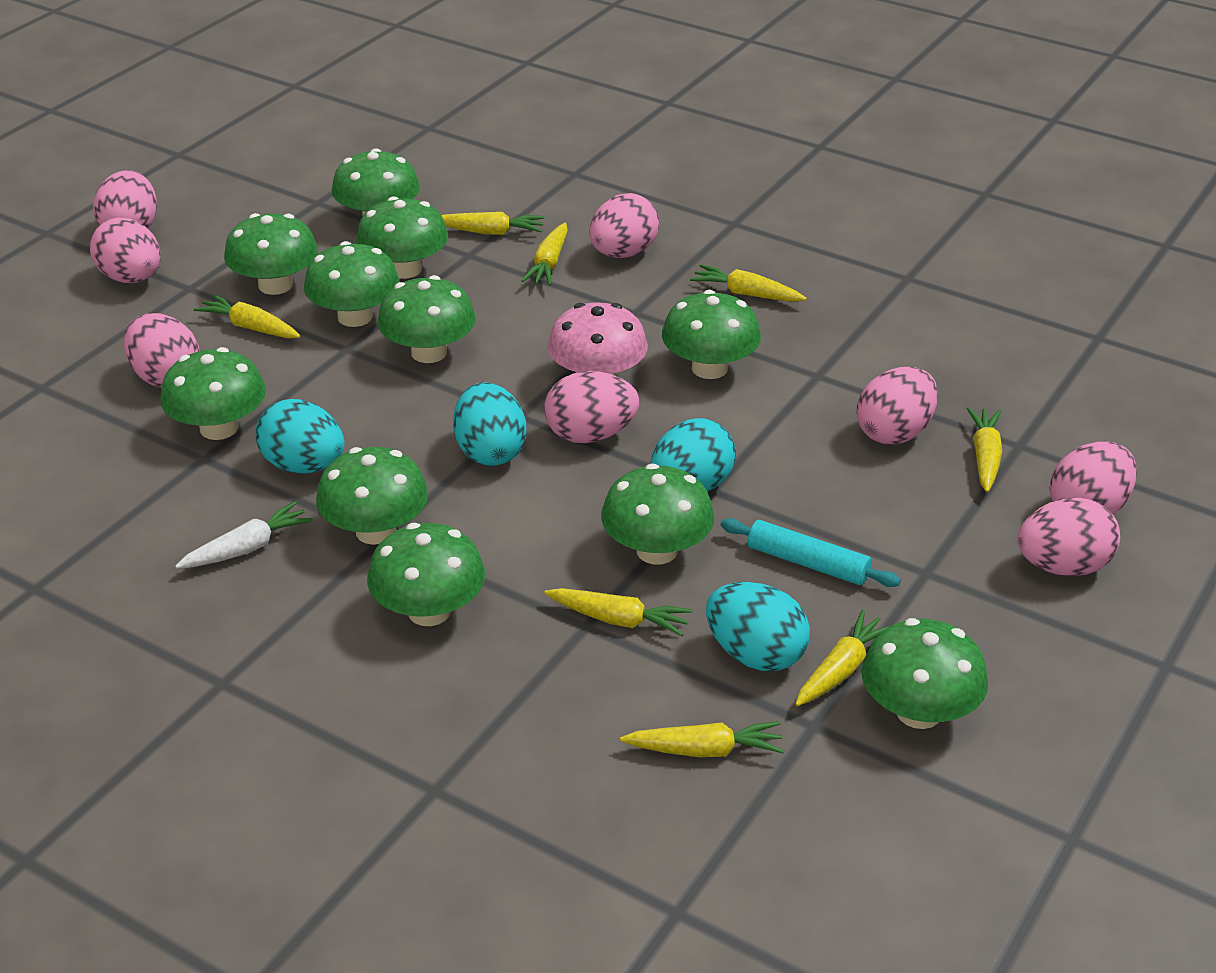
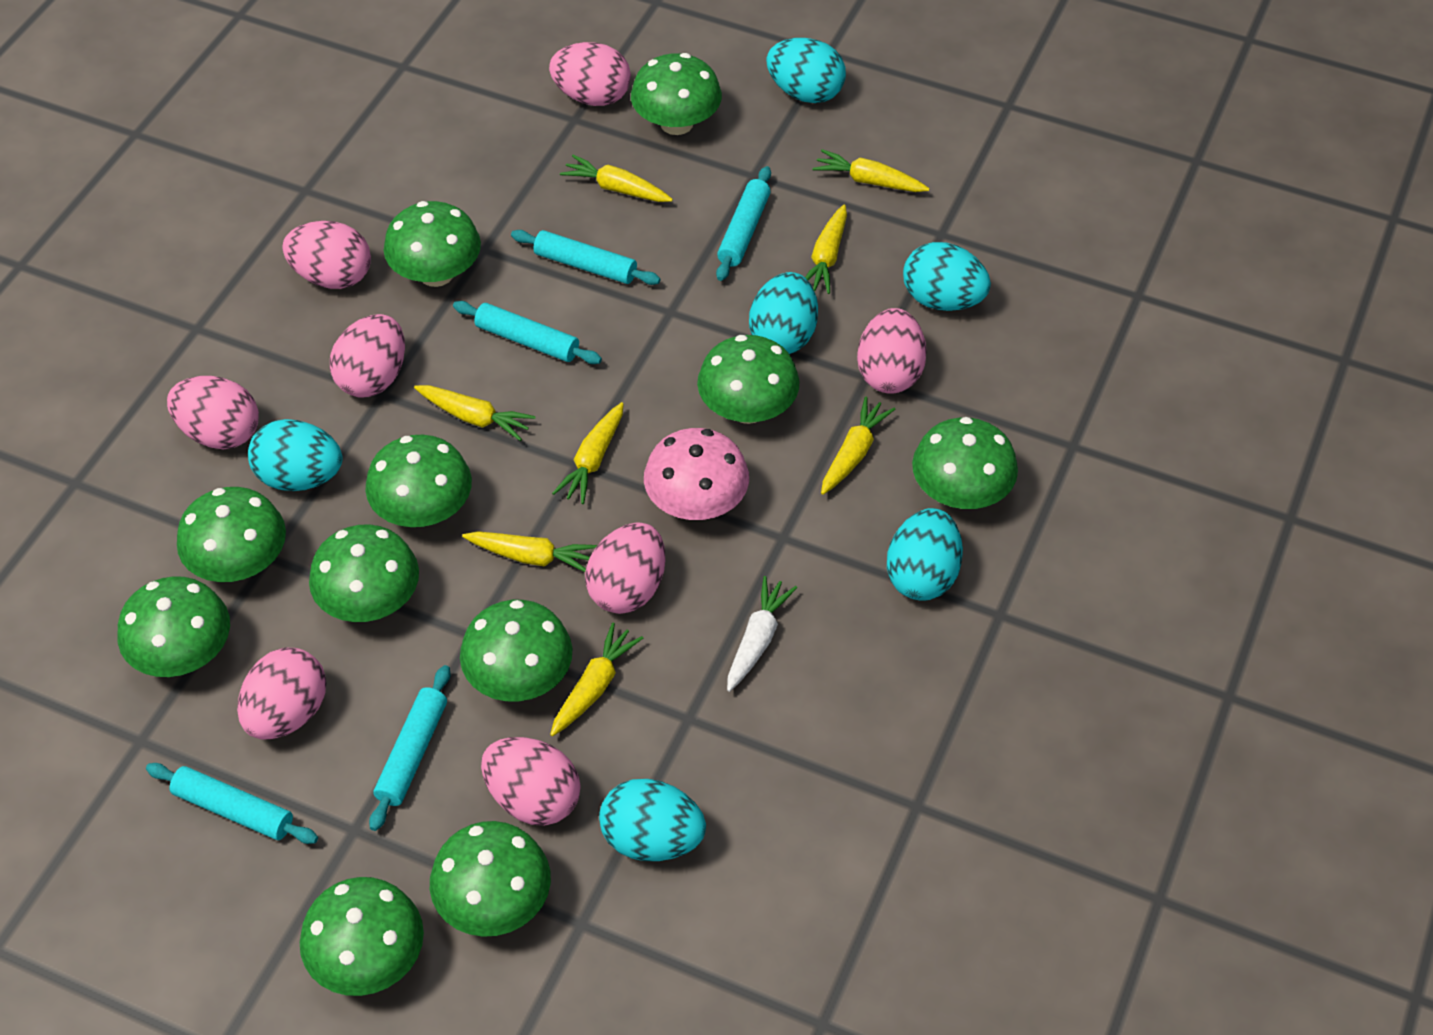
turquoise egg: [256,399,344,474] [453,382,526,466] [650,418,736,492] [706,582,810,671] = 4 -> [248,419,343,491] [599,779,706,861] [749,272,818,354] [766,38,846,103] [887,508,963,601] [903,242,991,311] = 6
turquoise rolling pin: [721,518,901,587] = 1 -> [146,763,318,844] [369,665,451,831] [453,301,602,364] [511,230,660,285] [716,166,771,281] = 5

